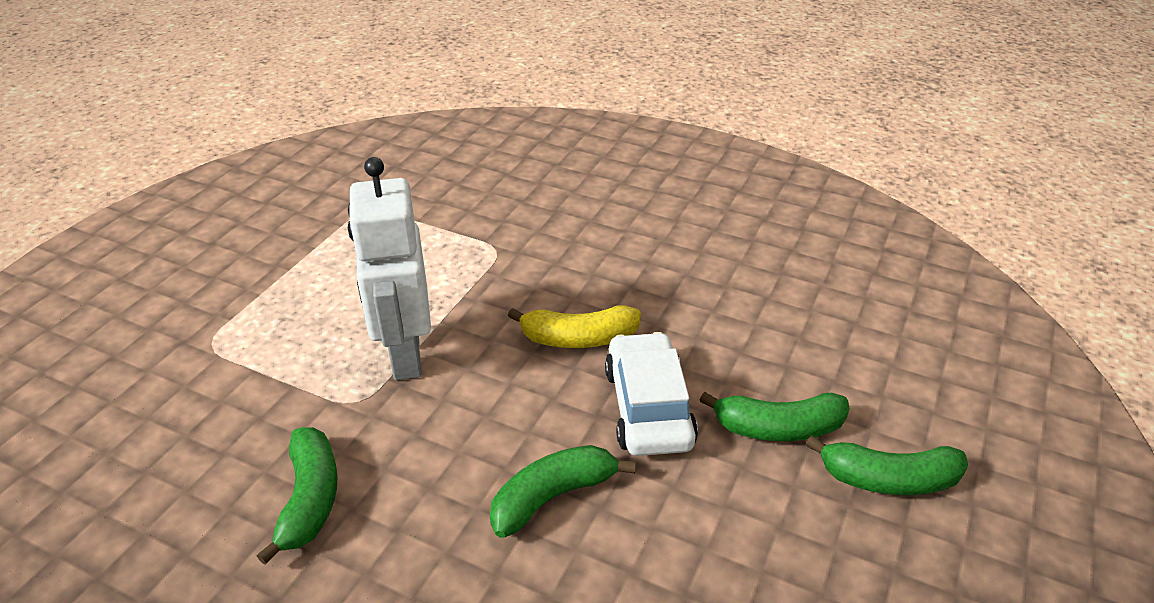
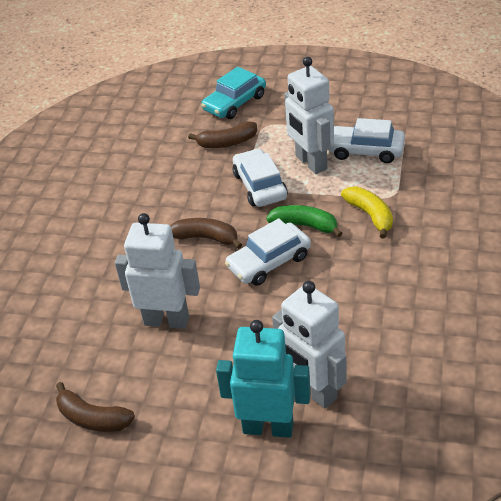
brown banana: none = 0 -> [56,382,135,432] [171,218,242,249] [188,121,257,148] = 3
green banana: [257,427,337,565] [490,445,636,538] [699,392,849,441] [806,435,968,495] = 4 -> [266,205,343,237] = 1
turquoise car: none = 0 -> [201,67,266,119] = 1
turquoise robot: none = 0 -> [216,320,311,438] = 1
white car: [605,332,698,456] = 1 -> [225,218,311,286] [233,148,288,207] [328,118,405,163] = 3
white robot: [348,157,431,380] = 1 -> [115,213,200,329] [272,281,347,408] [284,57,334,174] = 3

